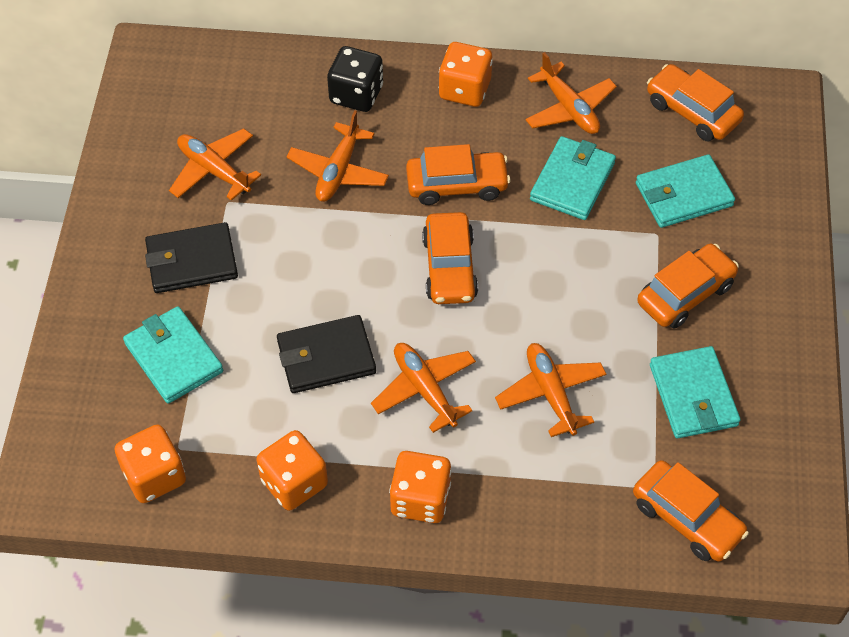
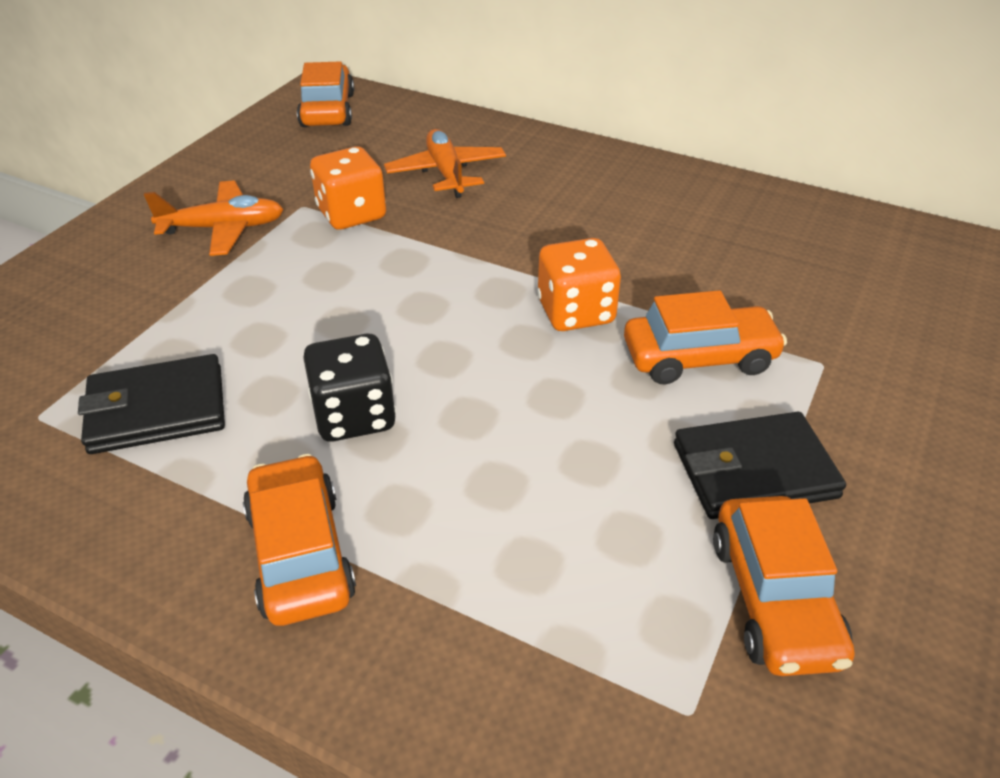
orange car: [406,144,511,205] [422,212,478,304] [633,460,749,562] [637,244,739,329] [647,64,744,142] = 5 -> [243,454,356,626] [297,61,354,127] [624,290,787,384] [713,496,854,676] = 4
orange dice: [115,424,186,503] [256,430,328,511] [389,451,452,523] [439,42,493,107] = 4 -> [310,146,386,230] [537,238,621,331] = 2
orange plane: [169,128,261,201] [287,110,389,202] [371,343,476,433] [495,343,607,437] [525,52,617,134] = 5 -> [144,180,284,256] [384,129,506,198] = 2
turquoise wallet: [123,306,223,404] [530,136,616,220] [636,154,735,228] [650,346,740,439] = 4 -> none = 0

